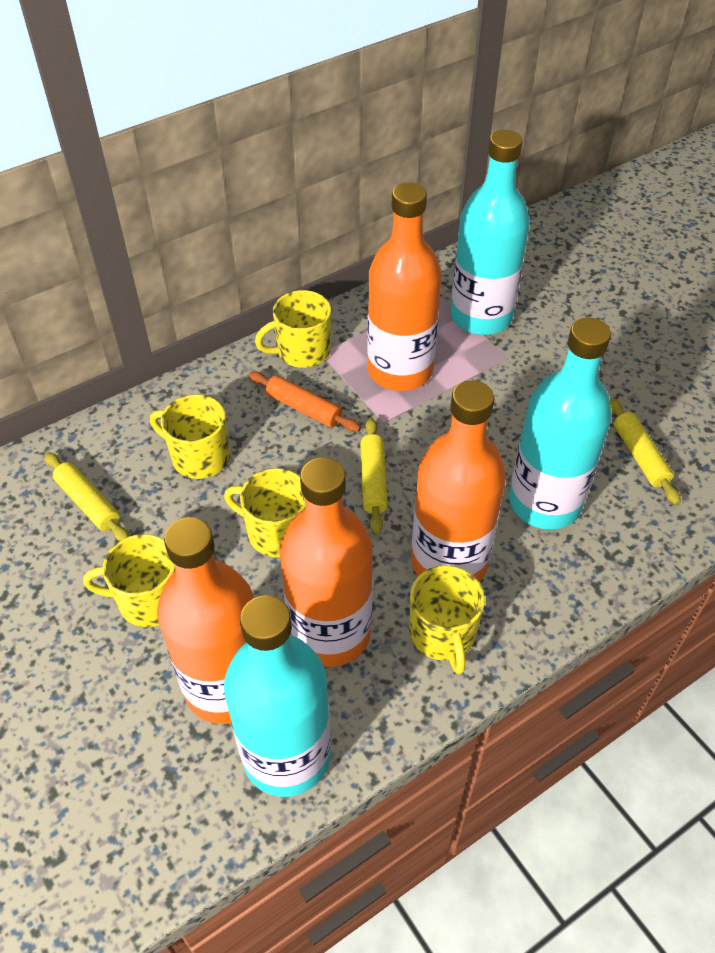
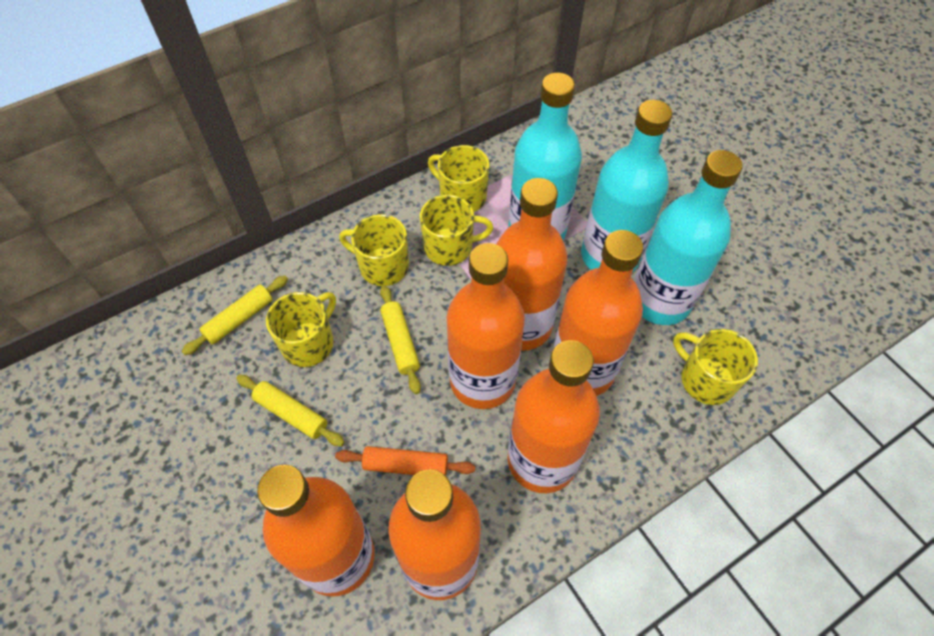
orange bottle: [157,517,254,724] [280,457,373,667] [367,183,442,391] [411,380,506,582] = 4 -> [257,465,374,597] [388,469,481,600] [447,243,525,409] [496,178,568,351] [508,340,600,493] [553,230,643,396] = 6

